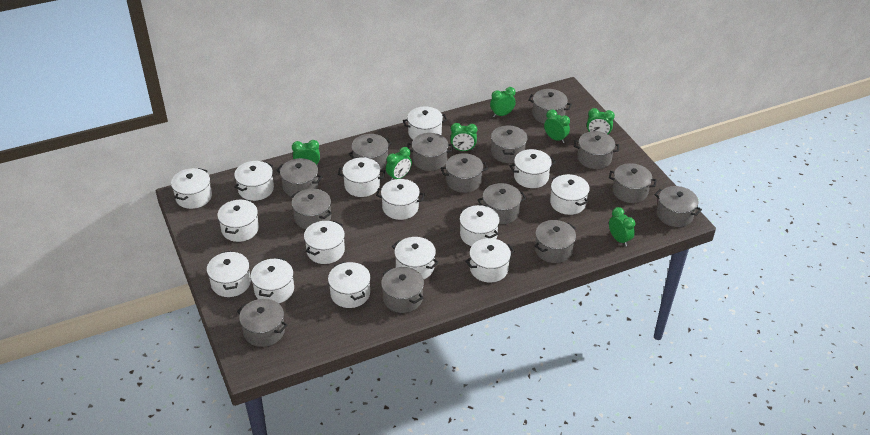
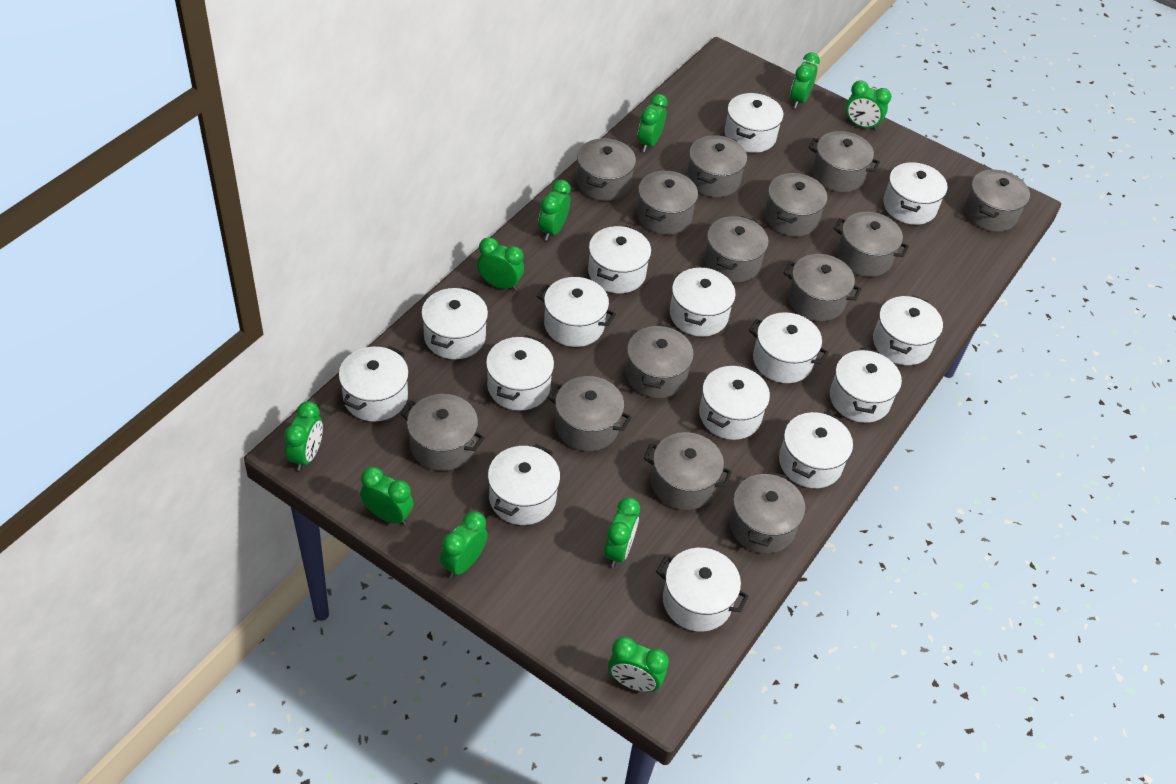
green clock: [292,140,320,167] [386,147,412,181] [450,123,477,151] [490,87,516,117] [544,109,570,143] [587,108,615,134] [609,207,635,247] = 7 -> [284,401,323,471] [360,467,413,525] [440,511,488,578] [477,237,524,291] [538,180,571,241] [604,497,640,567] [608,637,669,692] [638,94,668,152] [790,52,820,109] [846,81,892,131] = 10

